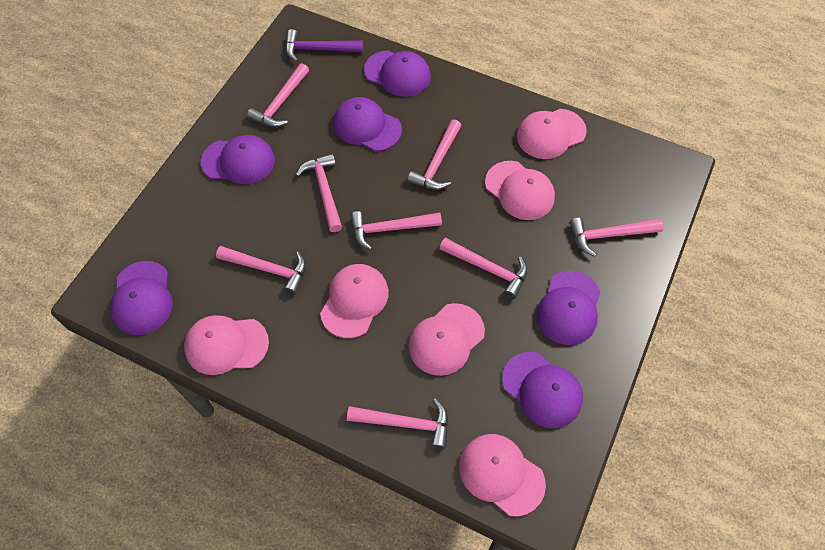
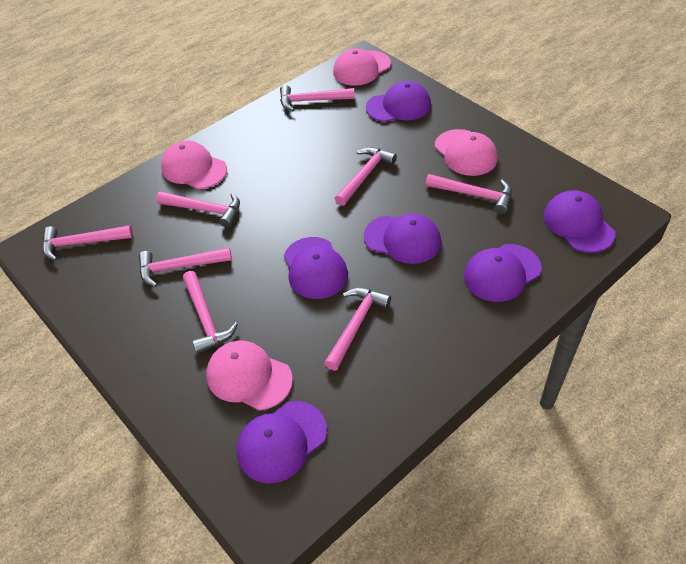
pink cap: [184,315,269,375] [320,264,389,338] [409,303,485,376] [459,434,546,517] [485,161,555,220] [517,109,587,159] = 6 -> [161,141,227,189] [206,341,293,410] [333,48,391,86] [435,129,498,176] = 4
purple hammer: [285,29,363,62] = 1 -> none = 0

